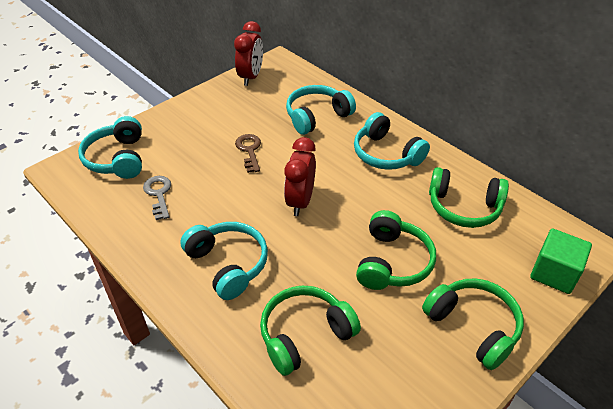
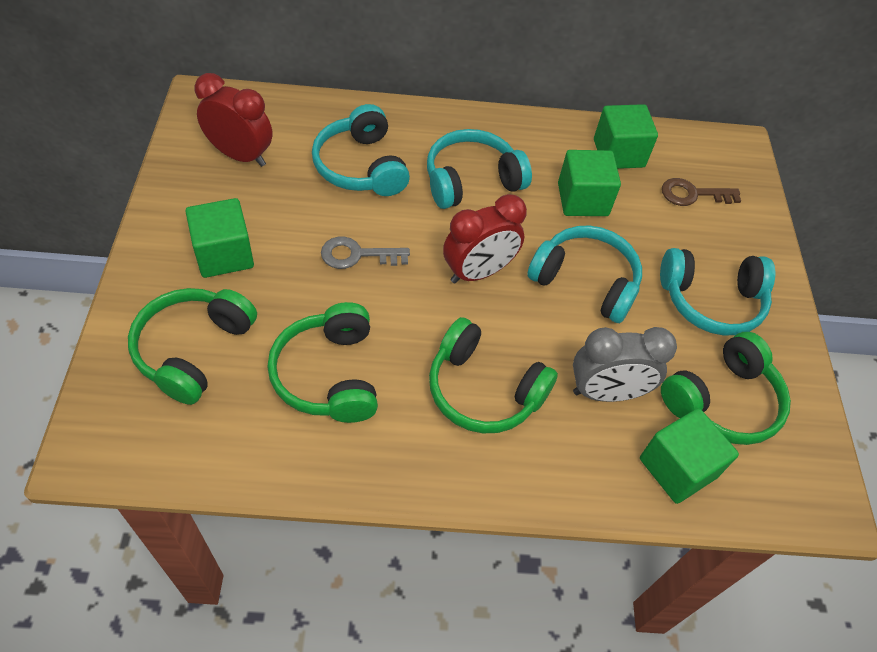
green cube: [530,228,592,294] = 1 -> [185,198,254,278] [558,150,621,216] [594,104,658,169] [640,408,739,504] = 4
grey clock: none = 0 -> [573,327,677,402] = 1

